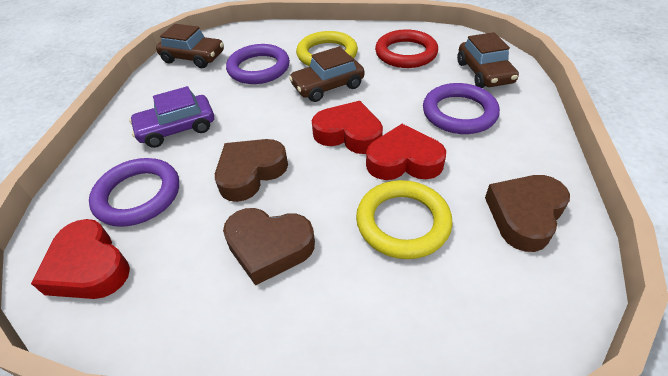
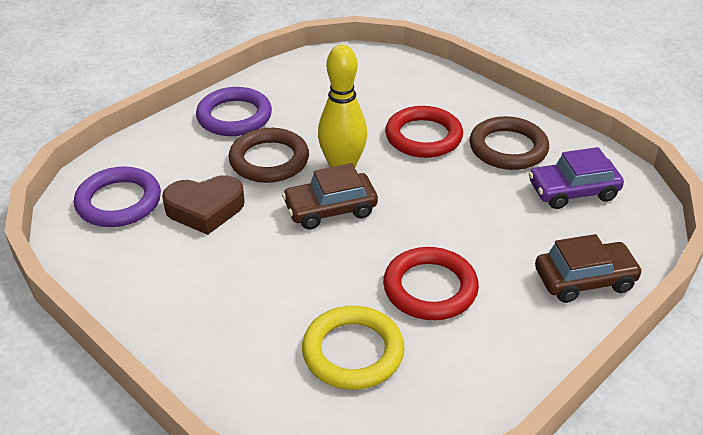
brown car: [156,24,224,68] [289,46,365,102] [457,32,519,88] = 3 -> [282,163,378,230] [535,234,643,303] = 2
brown heart: [215,139,288,202] [223,208,315,285] [485,175,570,252] = 3 -> [162,175,245,235] = 1
brown ring: none = 0 -> [229,128,309,183] [469,116,549,170] = 2
purple ring: [89,158,179,227] [226,44,290,84] [423,83,500,134] = 3 -> [74,166,161,227] [196,87,272,136] = 2
red heart: [31,219,130,299] [312,101,383,154] [366,124,446,180] = 3 -> none = 0
red ring: [375,29,438,68] = 1 -> [383,247,479,320] [385,106,463,158] = 2
yellow bowling pin: none = 0 -> [318,45,367,167] = 1
yellow ring: [296,31,358,66] [356,180,453,259] = 2 -> [302,306,405,390] = 1

